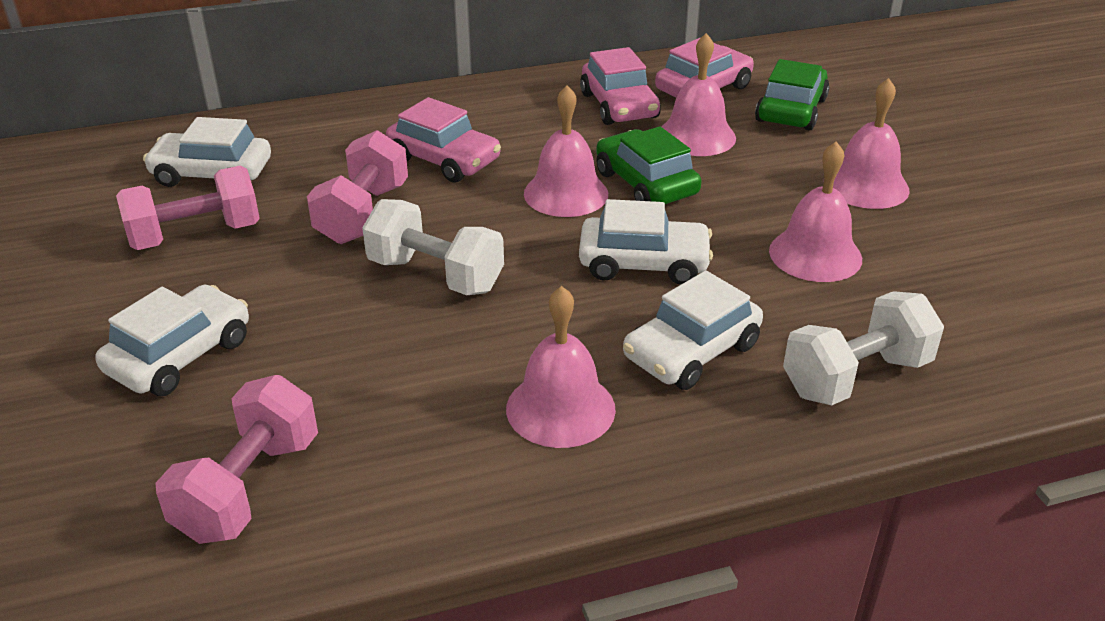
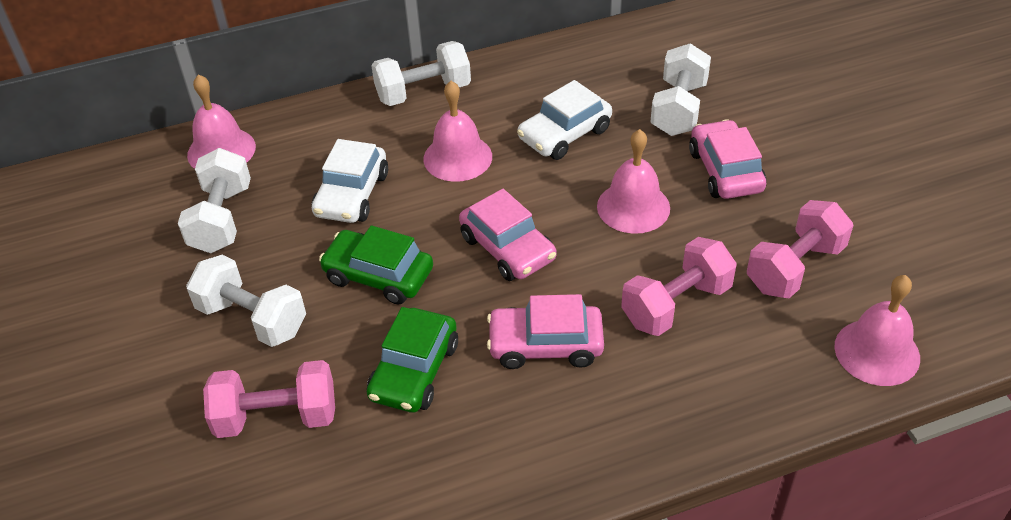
pink bell: [506,286,616,448] [524,85,608,217] [662,33,736,156] [769,141,862,282] [833,78,910,209] = 5 -> [187,74,256,169] [423,81,492,182] [597,129,670,234] [834,275,920,386] = 4
white car: [95,285,249,396] [143,117,271,187] [579,199,713,285] [623,271,763,390] = 4 -> [312,139,388,223] [517,80,612,160] = 2
white dumbbell: [362,199,504,295] [783,291,944,405] = 2 -> [178,148,251,253] [186,255,306,347] [371,41,471,106] [650,43,711,136] = 4

